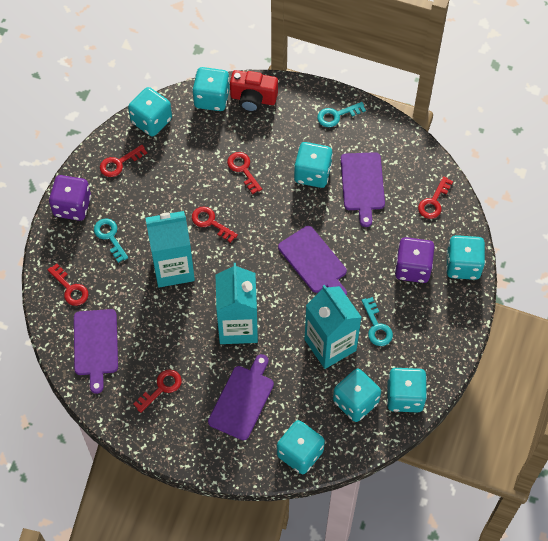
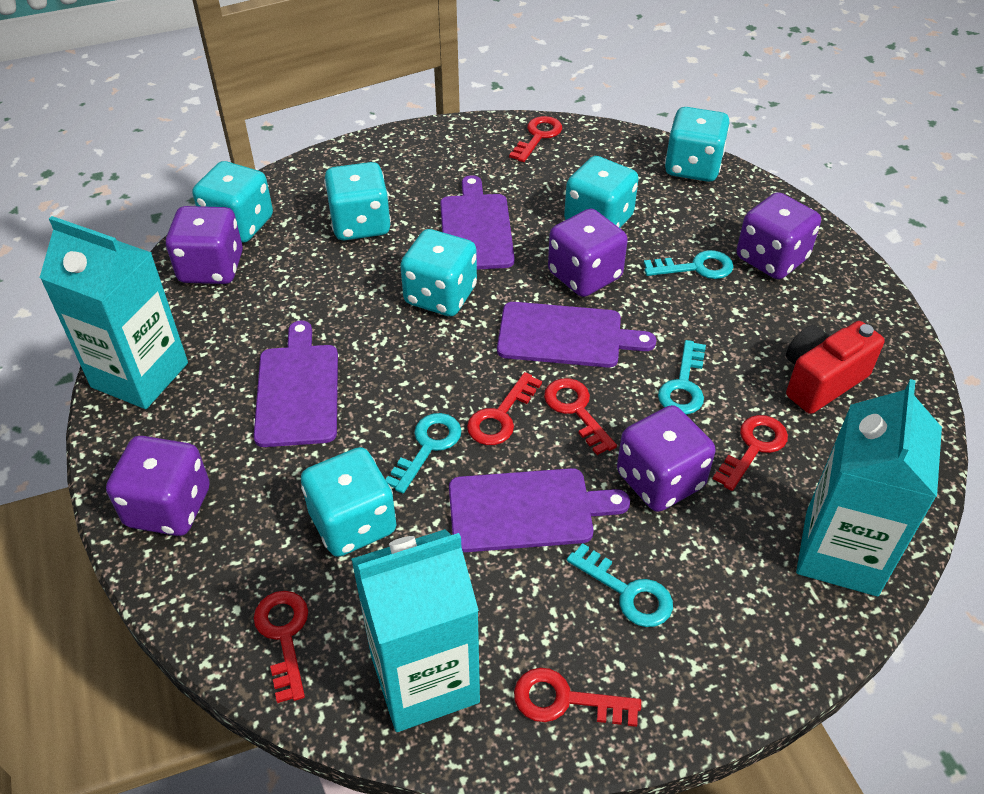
purple dice: [49,175,91,221] [395,237,435,283] = 2 -> [106,436,210,536] [166,206,243,284] [548,209,628,297] [617,405,715,512] [737,192,821,279] = 5
turquoise dice: [128,87,172,137] [192,67,230,111] [277,420,325,474] [294,142,333,188] [333,368,381,422] [387,368,427,412] [446,235,485,280] = 7 -> [192,161,273,243] [301,447,396,557] [324,162,391,240] [400,229,477,316] [564,156,639,228] [665,107,730,182] = 6
turquoise key: [94,218,128,263] [317,102,366,127] [362,297,393,346] = 3 -> [385,413,462,494] [567,543,673,627] [644,250,733,279] [658,340,706,415] = 4

